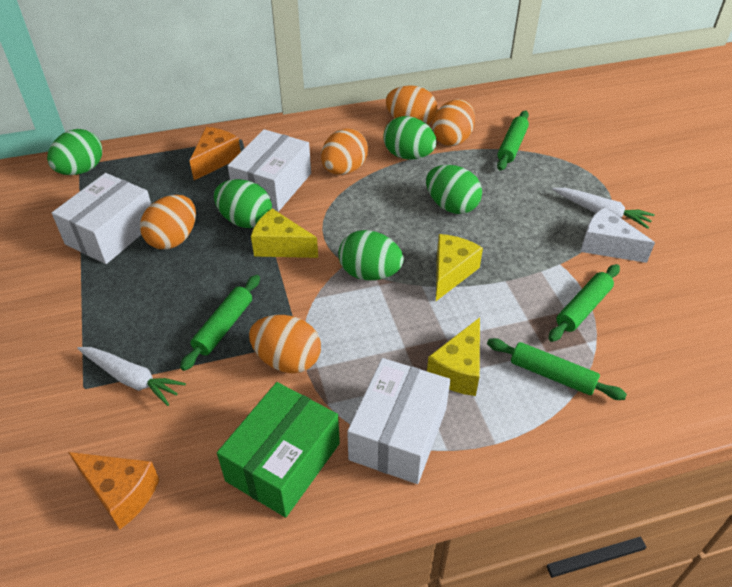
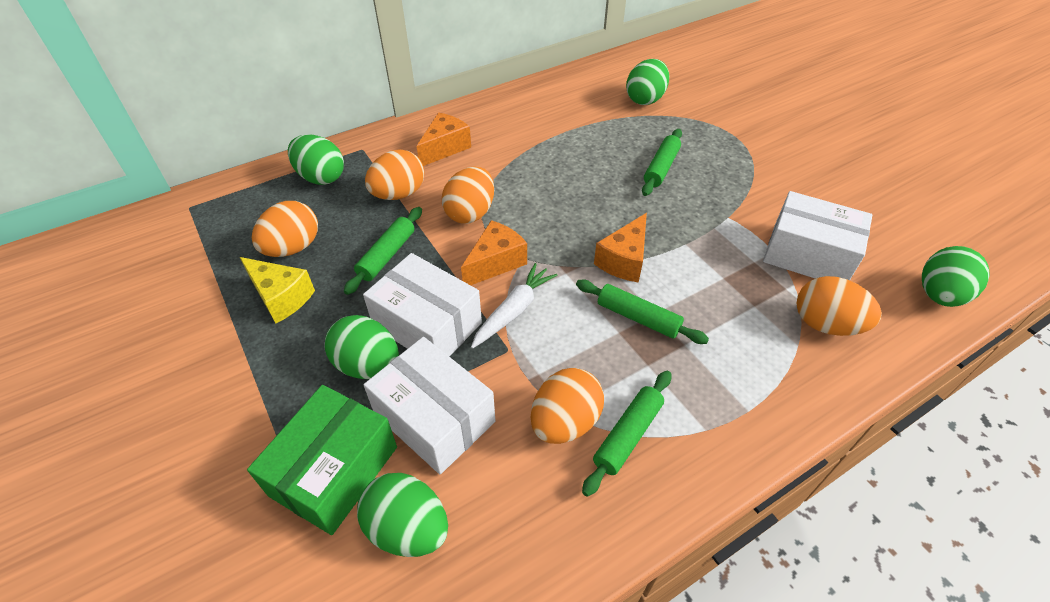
orange cheese: [68,452,159,529] [190,127,241,180] = 2 -> [417,113,471,166] [461,220,527,285] [594,213,647,283] = 3
white carrot: [77,347,186,406] [552,188,655,229] = 2 -> [471,263,557,349] = 1
white cheese: [581,207,655,263] = 1 -> none = 0
yellow cheese: [251,208,318,258] [427,318,480,396] [436,234,483,301] = 3 -> [240,257,315,323] = 1

